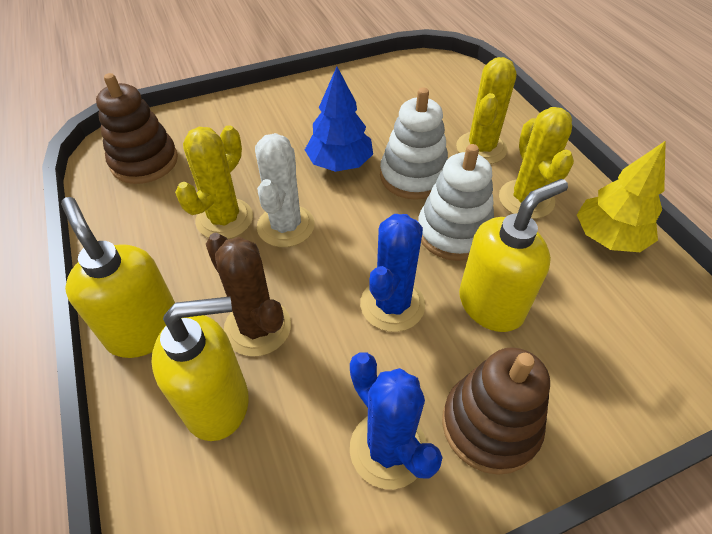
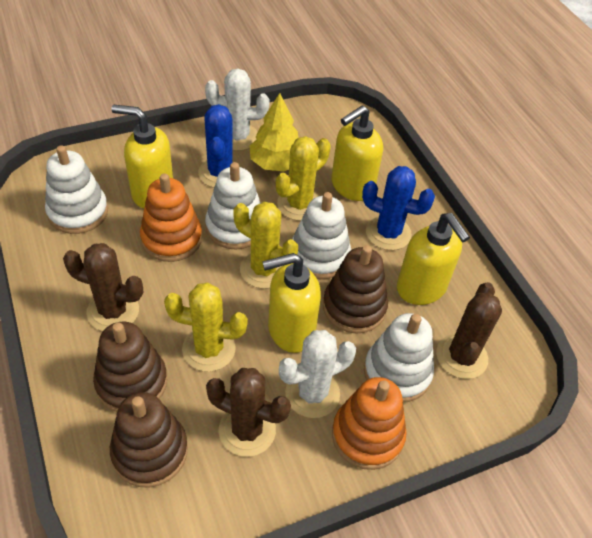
blue tree: [305,67,373,172] = 1 -> none = 0
brown cactus: [206,233,291,357] = 1 -> [63,243,143,331] [206,368,291,457] [436,282,502,379] = 3
brown stacking toy: [96,73,178,184] [442,347,550,475] = 2 -> [93,322,167,412] [110,392,188,487] [323,245,388,334] = 3
orange stacking toy: none = 0 -> [140,173,202,262] [332,377,407,470] = 2
white cactus: [255,133,315,247] = 1 -> [205,69,270,151] [279,330,356,418] = 2
white stacking toy: [380,87,448,200] [418,144,494,261] = 2 -> [45,145,108,234] [205,162,261,250] [292,192,351,279] [364,313,434,402] = 4
yellow soap dispenser: [61,197,175,358] [151,296,249,441] [459,179,568,332] = 3 -> [112,105,173,208] [262,253,321,353] [331,105,383,201] [397,213,470,305] = 4

